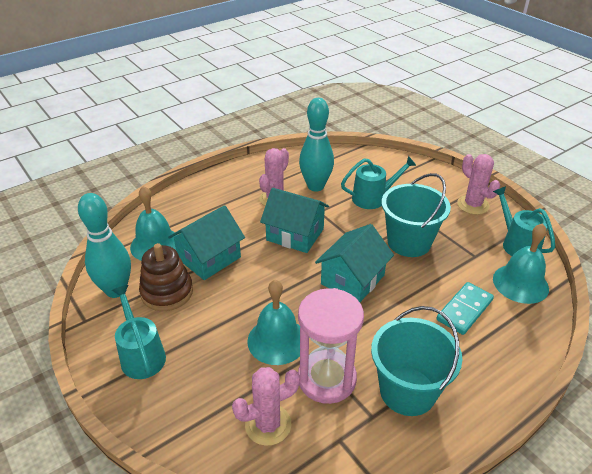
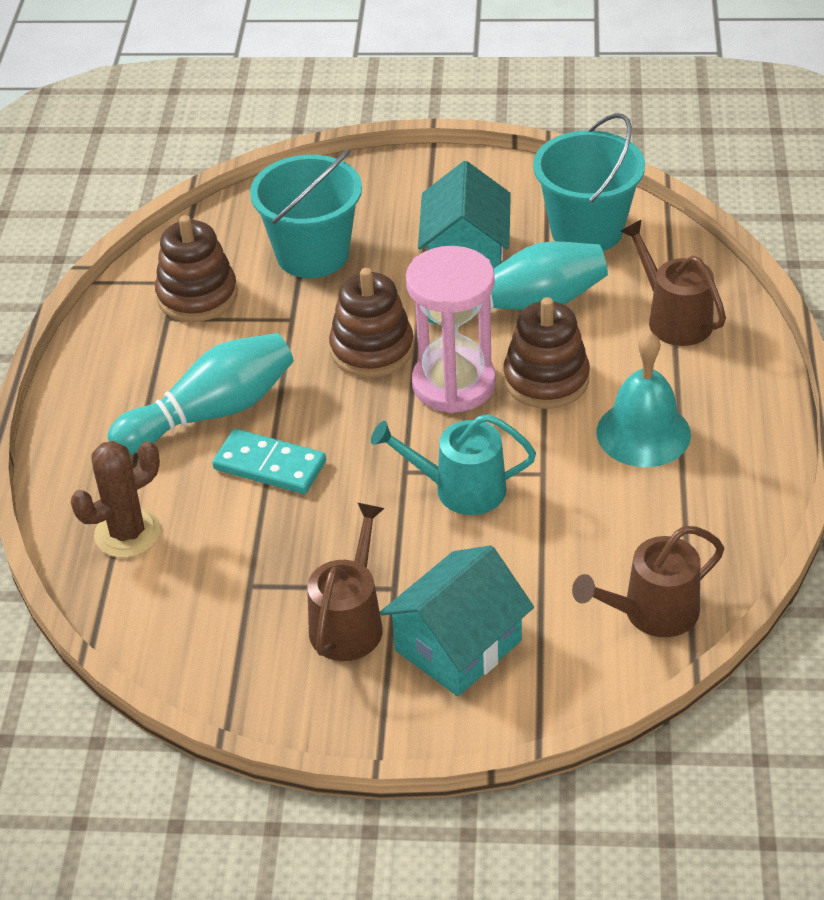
brown cactus: none = 0 -> [71,441,161,558] = 1
brown stacking toy: [139,243,193,311] = 1 -> [155,215,238,322] [329,268,414,378] [503,297,590,409] = 3
brown watering can: none = 0 -> [307,503,385,661] [572,526,724,637] [620,220,726,346] = 3
pink cactus: [232,367,300,446] [259,148,289,206] [457,154,500,215] = 3 -> none = 0
turquoise bell: [130,186,177,261] [247,280,300,365] [493,223,549,304] = 3 -> [596,332,691,467] = 1
turquoise house: [168,205,245,280] [260,188,329,253] [315,224,394,302] = 3 -> [380,545,534,696] [418,161,511,269] = 2
turquoise watering can: [112,285,166,379] [341,156,417,209] [493,186,555,256] = 3 -> [371,414,536,515] = 1

